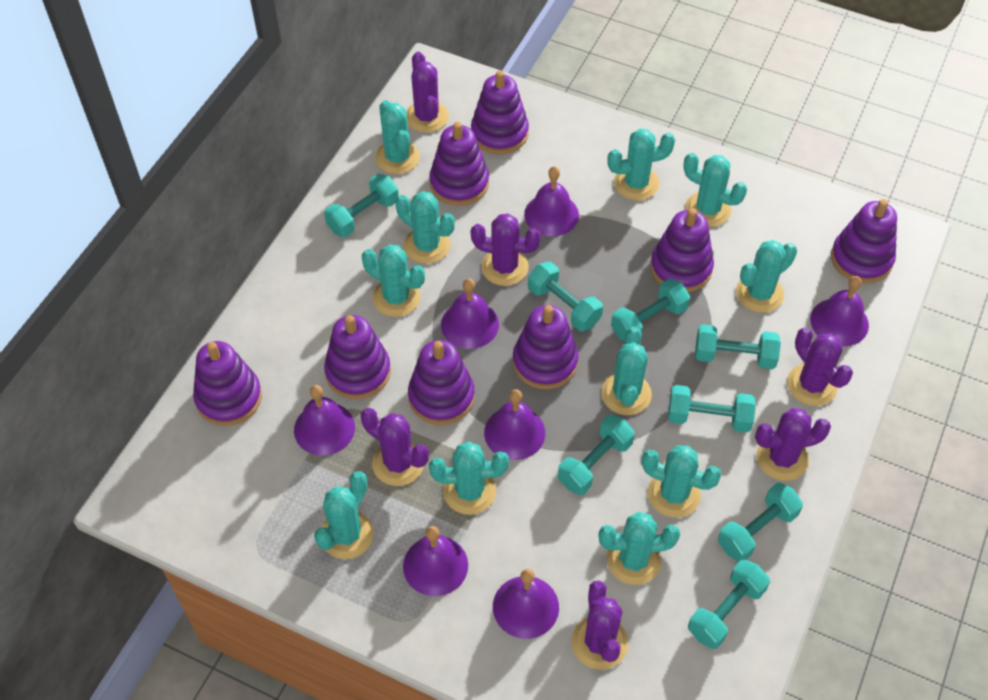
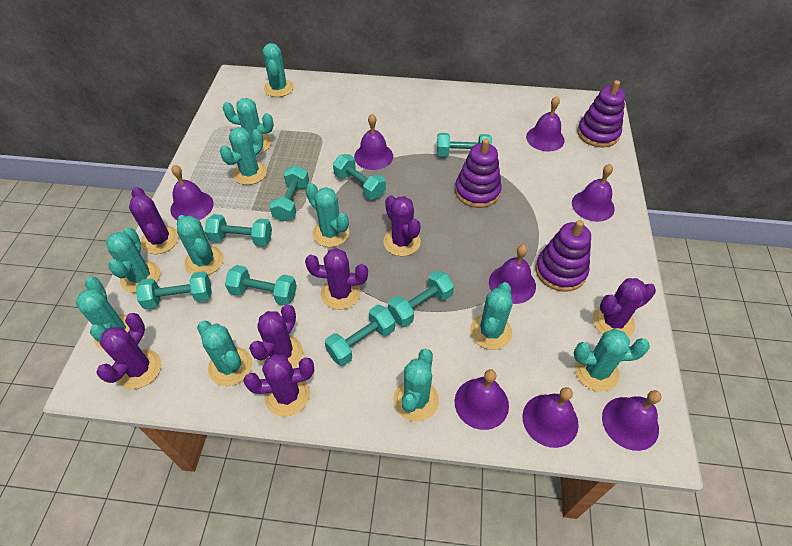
purple bell: [294,385,355,456] [403,526,468,596] [441,278,499,349] [484,389,545,460] [493,569,559,639] [524,166,579,236] [810,276,869,346] = 7 -> [170,165,214,220] [354,114,393,170] [455,369,509,430] [489,245,536,304] [522,387,579,448] [526,96,565,152] [572,164,615,222] [602,390,661,451] = 8
purple cactus: [361,408,429,486] [406,52,449,133] [471,214,541,286] [572,580,628,669] [755,408,831,481] [787,327,853,406] = 6 -> [96,313,161,389] [129,187,179,254] [244,354,314,417] [249,304,303,368] [305,248,368,310] [383,195,421,256] [593,278,656,337] = 7
purple stacking toy: [193,341,262,426] [324,315,391,399] [408,340,475,425] [429,122,489,206] [471,70,529,154] [513,305,578,389] [650,208,714,292] [831,199,897,284] = 8 -> [455,138,502,208] [535,220,591,292] [577,80,626,147] = 3

